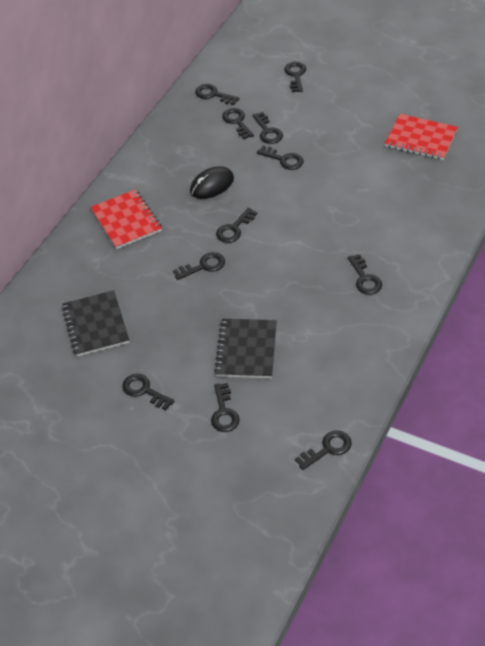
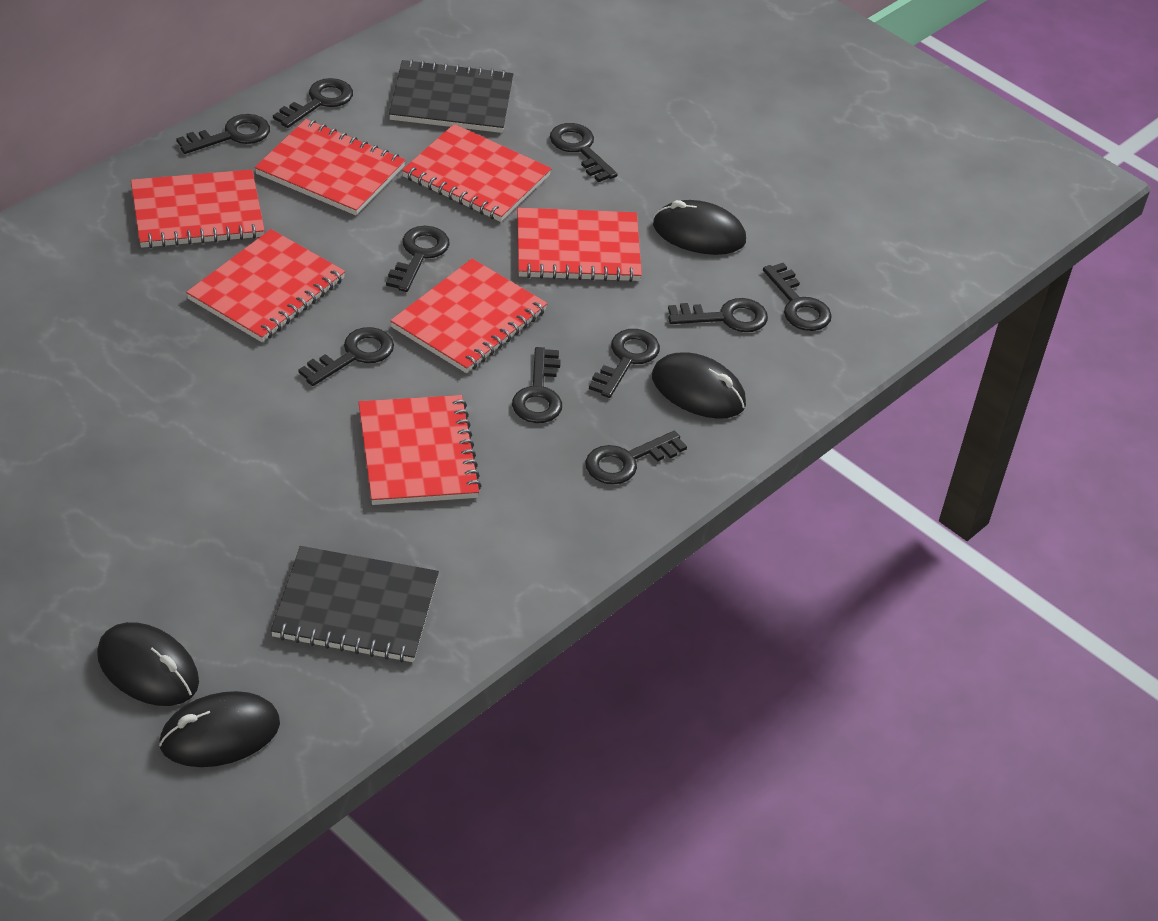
black key: [122,374,174,410] [173,252,225,280] [195,84,239,105] [211,383,240,432] [216,208,257,243] [222,108,254,139] [253,112,283,144] [257,146,304,170] [284,62,306,92] [295,430,352,470] [348,254,382,295] = 11 -> [176,114,270,154] [273,78,353,128] [298,327,394,386] [386,226,450,292] [512,347,562,423] [550,123,618,182] [585,431,687,485] [589,329,660,398] [668,298,768,332] [763,263,832,331] = 10
black mouse: [190,166,234,199] = 1 -> [97,622,199,706] [159,691,280,767] [652,352,746,419] [653,200,746,255] = 4
red notebook: [90,189,162,249] [385,114,458,160] = 2 -> [131,169,265,248] [186,229,345,342] [254,119,406,215] [358,395,482,505] [390,259,548,373] [402,124,552,222] [517,208,642,282] = 7

